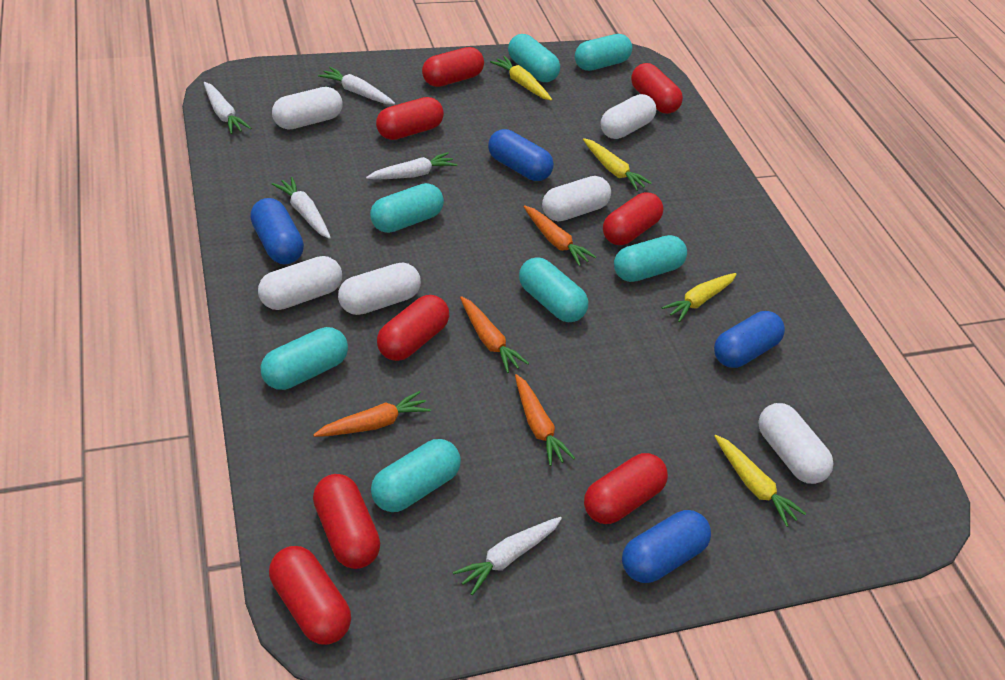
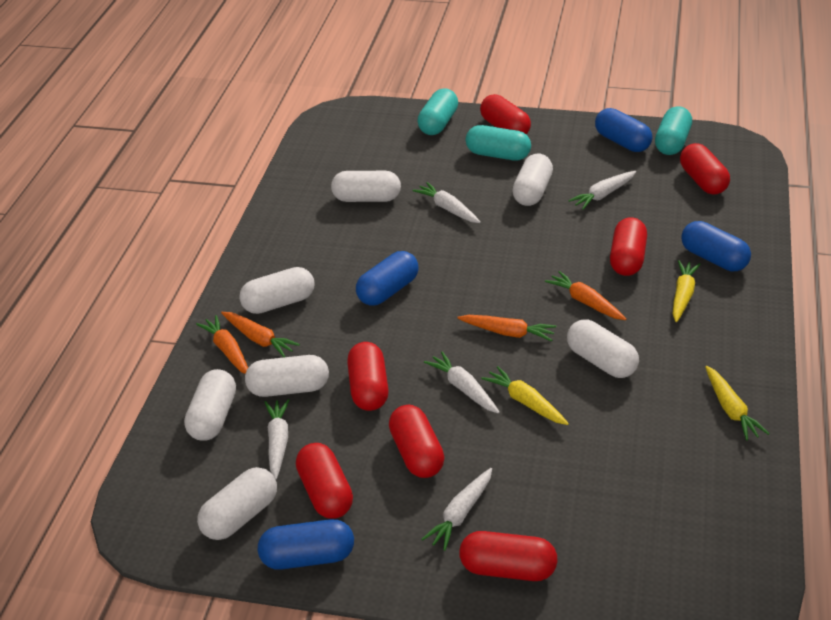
red capsule: [269,546,351,645] [313,474,380,569] [376,97,444,140] [377,295,449,361] [422,47,484,87] [584,453,668,524] [603,192,664,245] [631,63,683,114] = 8 -> [296,443,353,519] [347,342,389,411] [389,405,445,478] [459,531,558,581] [480,94,531,134] [610,217,647,276] [680,143,730,195] = 7
turquoise capsule: [261,327,348,390] [370,183,444,233] [371,439,461,512] [508,34,560,82] [519,257,588,322] [575,34,632,71] [614,235,687,282] = 7 -> [417,89,458,135] [466,125,531,161] [655,106,692,155] = 3
white capsule: [258,256,342,310] [272,87,343,130] [338,262,421,315] [542,176,611,222] [601,94,656,139] [758,403,834,484] = 6 -> [184,369,236,441] [197,467,277,540] [239,267,315,314] [245,355,329,397] [331,171,401,202] [512,154,553,206] [567,320,639,378] = 7
yellow carrot: [490,56,552,101] [583,138,652,191] [662,273,736,322] [714,435,806,527] = 4 -> [482,366,569,425] [673,260,701,322] [705,366,770,441] = 3

